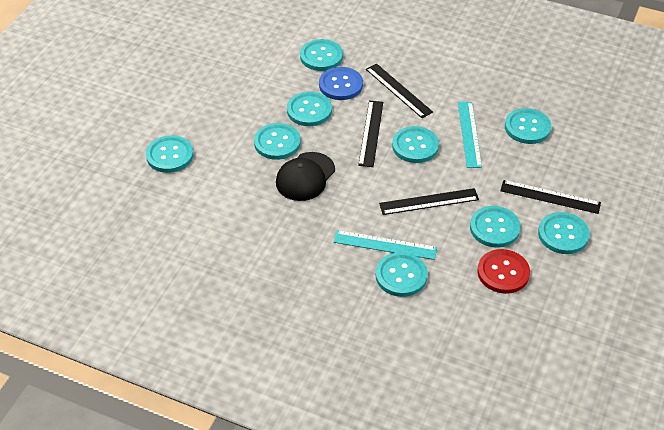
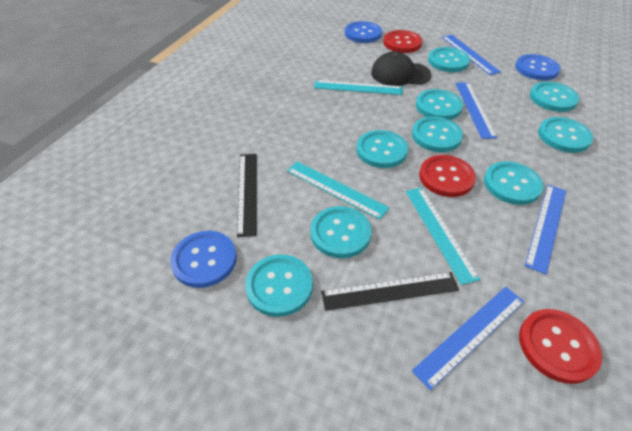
black ruler: [358,101,383,167] [366,64,433,118] [379,188,479,215] [500,180,601,214] = 4 -> [237,154,257,237] [321,272,459,311] = 2
blue button: [319,67,363,100] = 1 -> [170,231,237,288] [345,21,382,43] [515,54,561,80] = 3
blue ruler: none = 0 -> [412,287,524,391] [442,35,501,75] [456,82,497,139] [525,185,566,275] = 4
red button: [477,249,530,294] = 1 -> [383,30,422,53] [419,155,476,197] [519,309,602,384] = 3
turquoise ruler: [334,230,437,260] [458,102,482,168] = 2 -> [287,161,389,220] [314,80,403,95] [406,188,480,285] = 3

